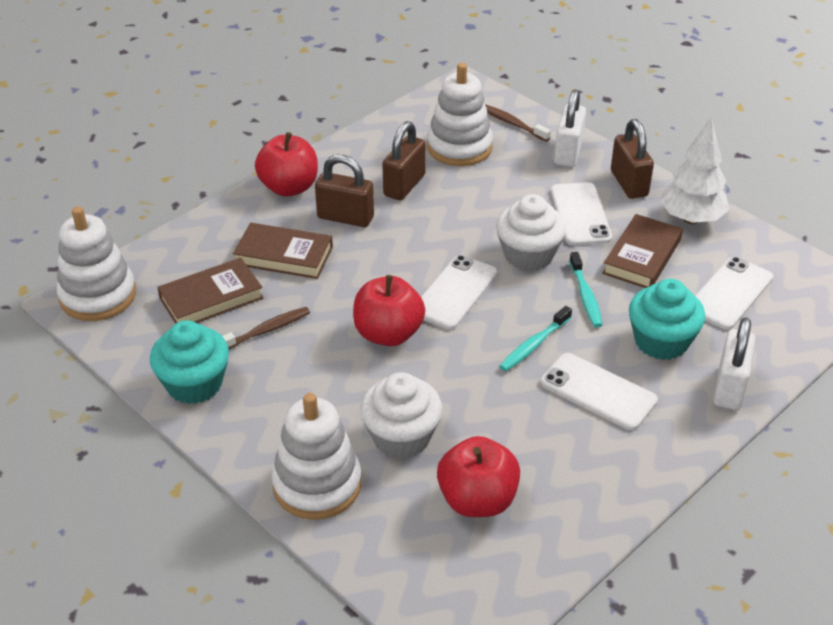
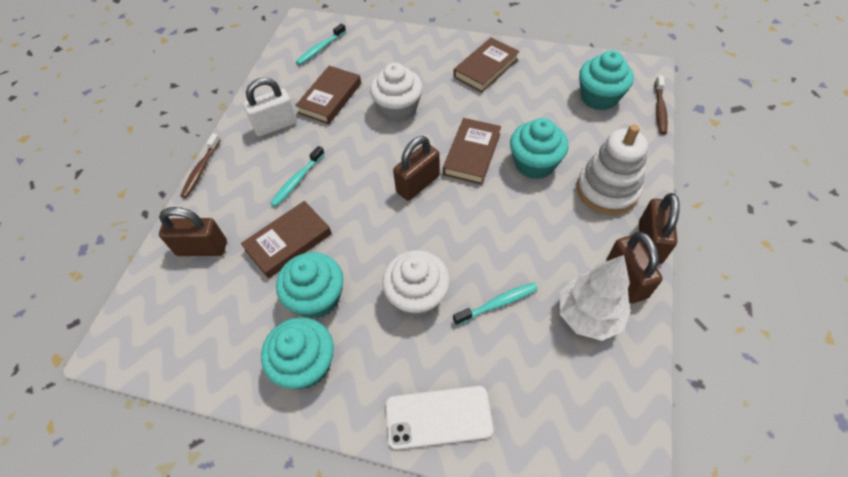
brown book: [157,258,264,324] [233,223,333,279] [602,214,683,288] = 3 -> [241,201,332,279] [295,66,361,124] [443,118,501,185] [454,37,520,93] = 4
brown padlock: [315,155,374,227] [383,121,426,200] [611,119,654,199] = 3 -> [159,207,227,256] [393,136,440,201] [606,232,663,303] [639,193,680,264] = 4
red apple: [255,132,318,197] [353,275,425,346] [437,436,520,517] = 3 -> none = 0
turquoise cupcake: [150,320,229,404] [629,279,705,360] = 2 -> [261,317,334,389] [276,252,344,319] [510,118,569,179] [579,50,634,110] = 4
turquoise toothbrush: [499,306,572,371] [569,252,602,328] = 2 -> [270,146,325,207] [296,23,346,65] [453,282,538,325] = 3
white padlock: [554,90,586,167] [713,317,756,410] = 2 -> [243,78,297,136] = 1
white phone: [421,255,498,330] [541,353,658,430] [551,182,612,245] [695,257,773,330] = 4 -> [385,386,493,450] = 1
white stacking toy: [56,207,136,321] [271,393,362,520] [427,63,493,166] = 3 -> [577,124,648,215] = 1

